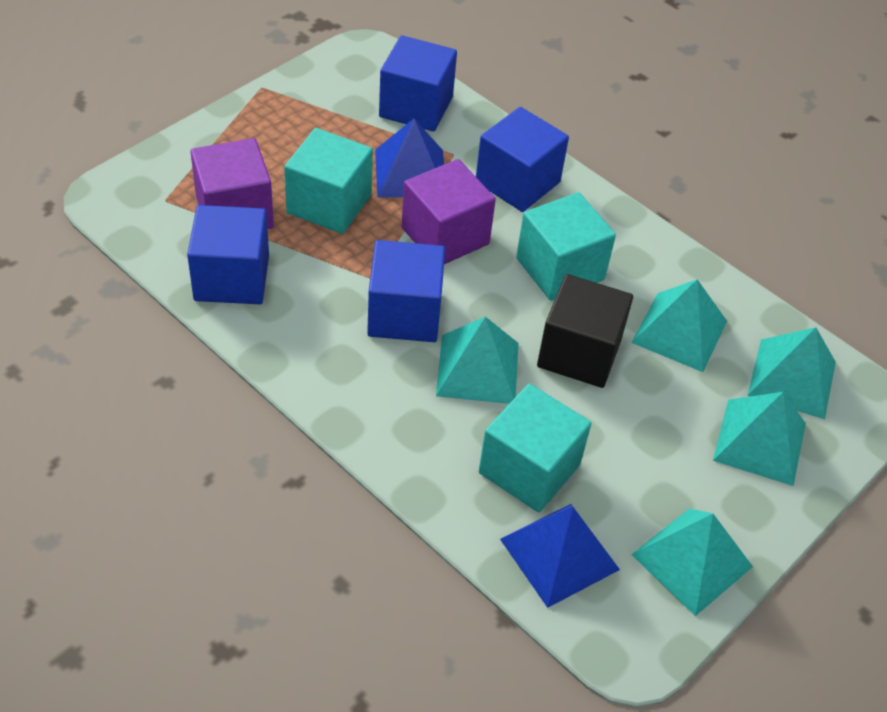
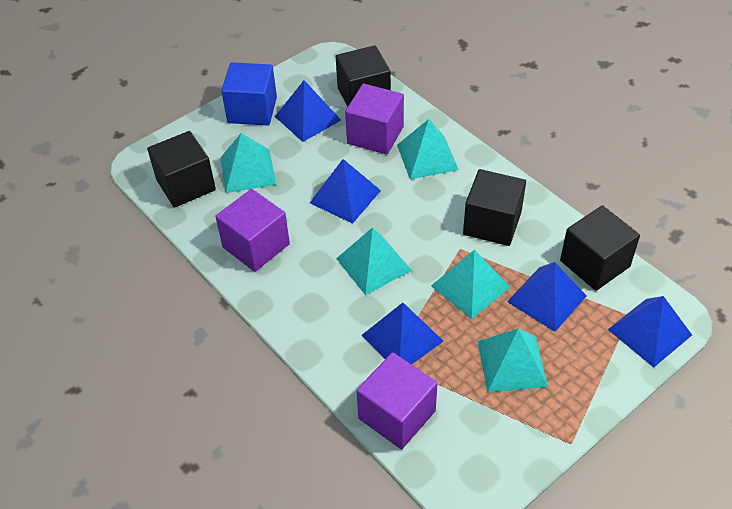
black cube: [537,274,633,388] = 1 -> [147,131,216,208] [336,45,391,107] [463,169,526,246] [560,205,640,291] = 4
blue cube: [187,205,269,304] [367,240,445,342] [379,35,457,132] [476,107,569,212] = 4 -> [221,62,277,126] = 1
blue pyramid: [375,118,444,198] [500,504,620,608] = 2 -> [275,80,341,142] [310,159,381,224] [362,303,444,365] [507,262,587,332] [608,296,692,367] = 5
purple cube: [190,138,274,229] [401,159,496,264] = 2 -> [215,189,290,272] [345,84,404,155] [356,352,438,449] = 3
turquoise cube: [284,128,373,234] [479,383,591,512] [516,192,616,301] = 3 -> none = 0

